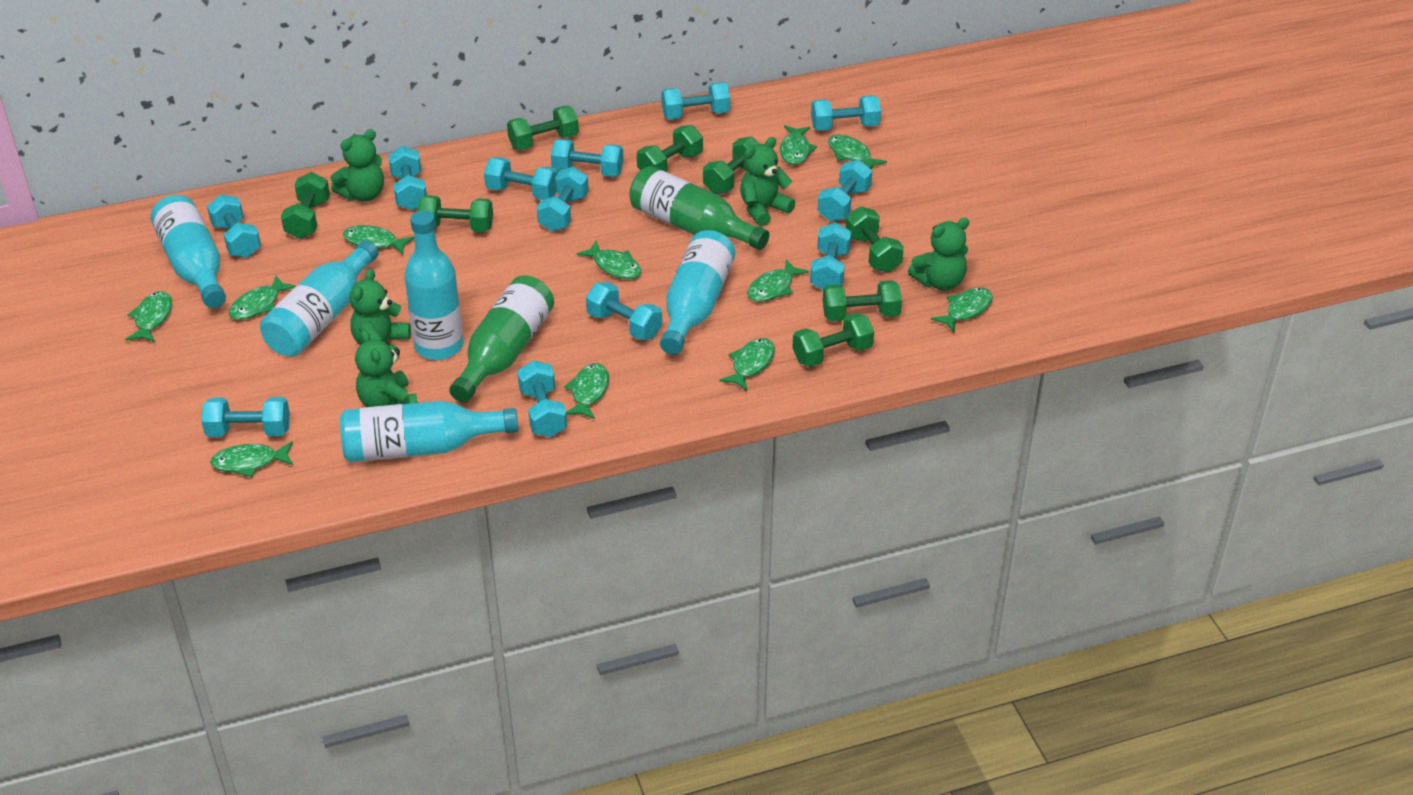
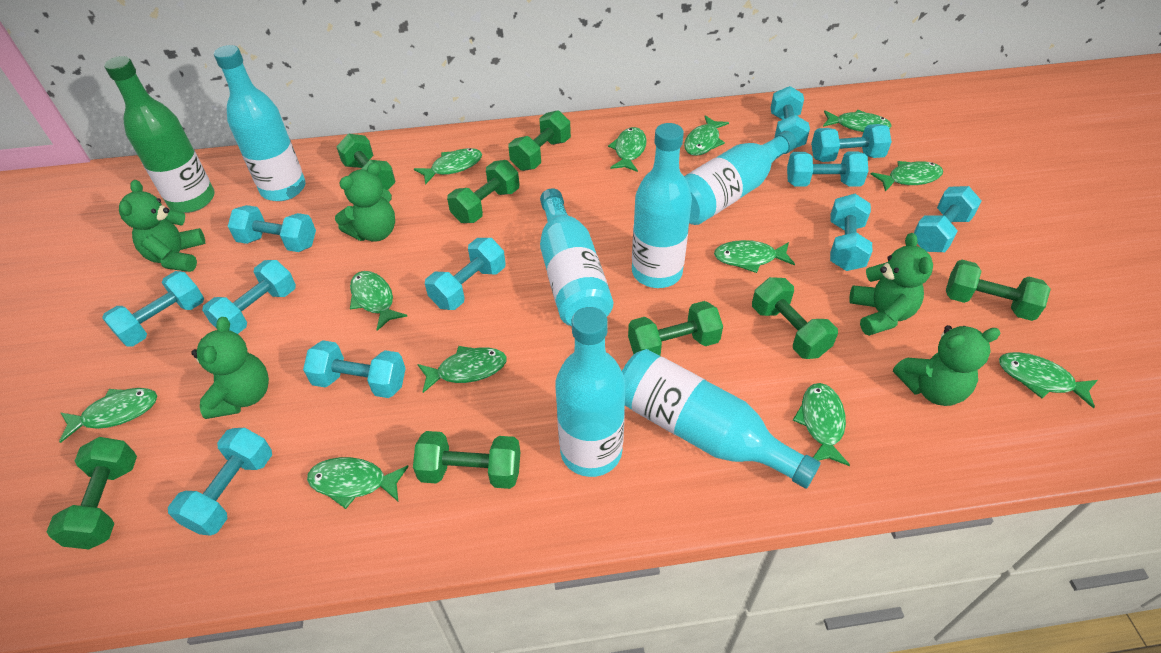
green bottle: [449,275,554,403] [629,166,769,250] = 2 -> [104,56,215,213] = 1
green fish: [125,291,172,342] [210,441,293,477] [229,276,296,320] [343,225,414,255] [564,363,609,419] [576,241,641,279] [719,338,775,391] [747,259,809,302] [780,125,817,165] [828,134,887,169] [931,288,993,332] = 11 -> [59,388,157,443] [307,457,409,509] [350,271,407,331] [414,148,482,185] [417,346,507,393] [608,127,647,172] [684,116,729,156] [714,240,795,273] [793,383,850,466] [823,110,892,132] [871,161,943,192] [999,352,1098,409] = 12
turquoise bottle: [150,195,226,308] [260,240,378,357] [340,401,518,462] [404,210,464,360] [660,230,735,355] = 5 -> [214,45,306,201] [540,188,613,326] [555,307,626,477] [622,349,821,489] [632,123,692,288] [684,131,797,225] = 6
turquoise dumbbell: [201,397,290,437] [207,194,261,258] [388,146,427,210] [484,157,558,200] [517,360,567,437] [537,167,589,232] [551,139,623,177] [586,282,662,340] [661,82,730,119] [810,222,851,290] [811,95,881,131] [818,160,872,222] = 12 -> [102,271,204,347] [168,428,272,536] [202,260,296,334] [228,205,316,252] [303,340,406,398] [425,238,506,310] [771,86,810,148] [787,152,868,187] [811,124,892,162] [830,194,873,271] [914,186,982,252] = 11

